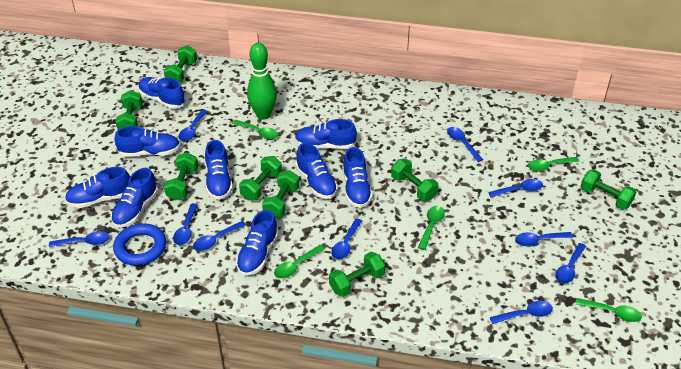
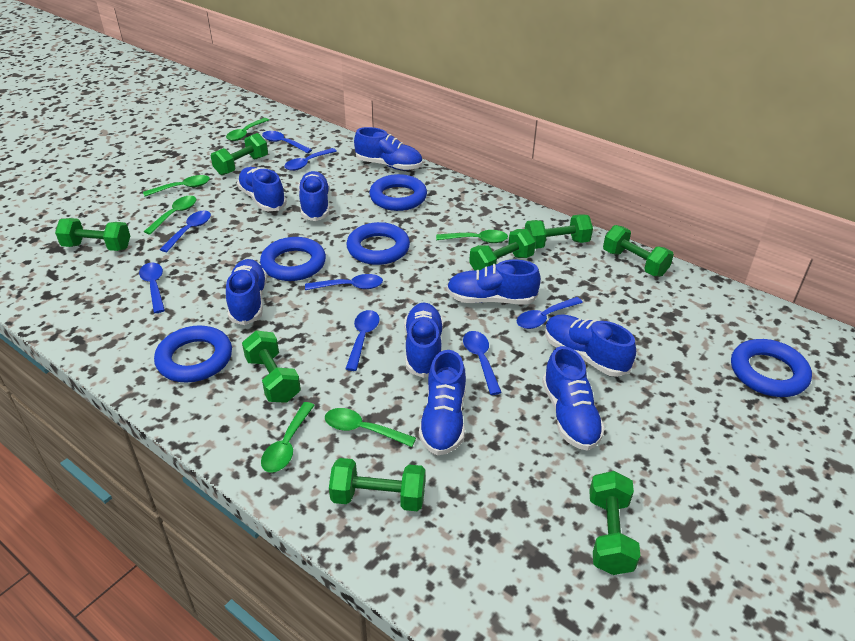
blue ring: [113,223,166,266] = 1 -> [154,325,232,383] [260,237,326,281] [346,222,410,265] [369,174,427,211] [731,339,812,397] = 5
blue spoon: [49,231,110,247] [173,203,198,245] [179,110,208,141] [193,221,246,251] [331,218,362,259] [447,127,483,162] [488,179,543,197] [490,301,553,324] [515,232,573,246] [555,243,586,284] = 10 -> [139,262,165,313] [160,211,211,252] [262,131,312,153] [284,148,337,171] [305,274,383,290] [345,310,380,371] [463,331,502,395] [517,297,583,329] = 8
green bowling pin: [247,43,277,120] = 1 -> none = 0
green spoon: [232,120,278,139] [274,245,325,279] [418,206,445,250] [528,157,579,172] [575,298,642,322] = 5 -> [143,175,210,197] [144,196,196,235] [226,118,269,141] [261,402,315,473] [325,408,416,447] [436,230,508,243] = 6

